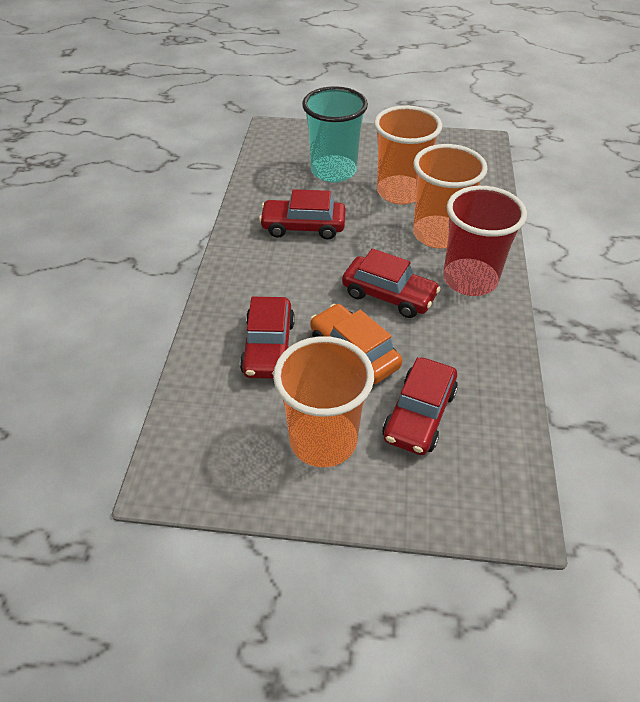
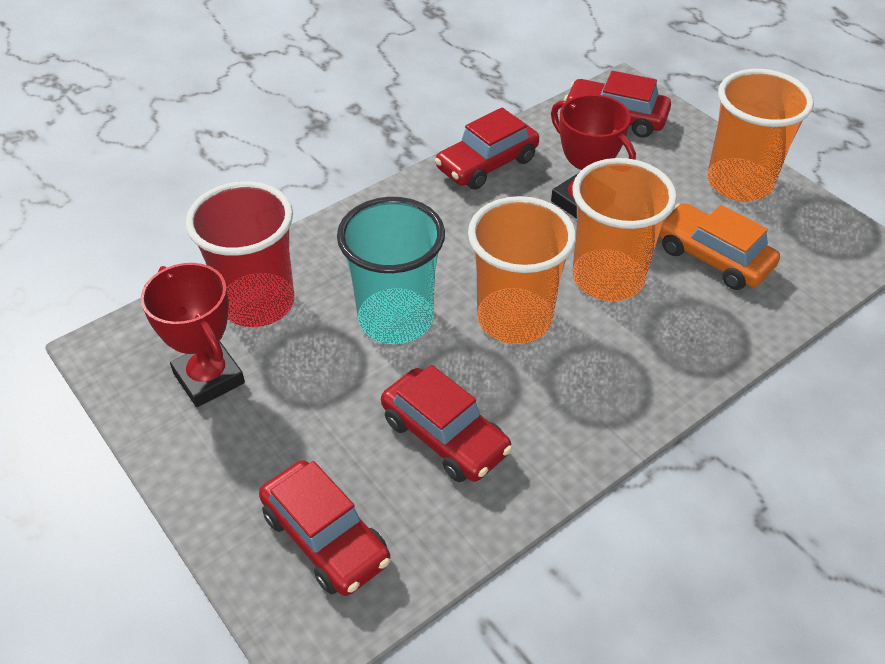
red trophy: none = 0 -> [140,263,245,407] [551,94,636,219] = 2

